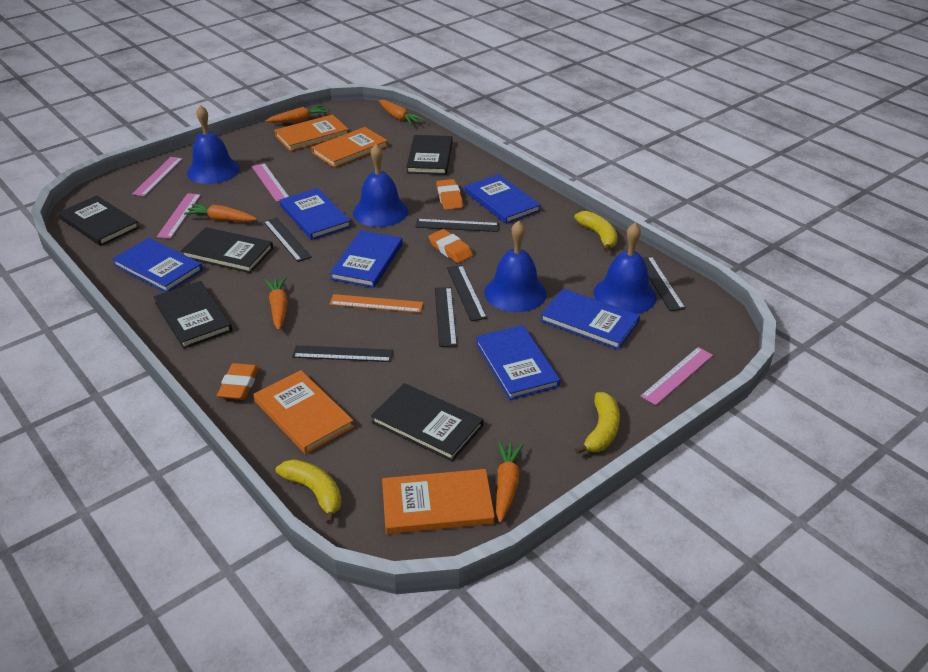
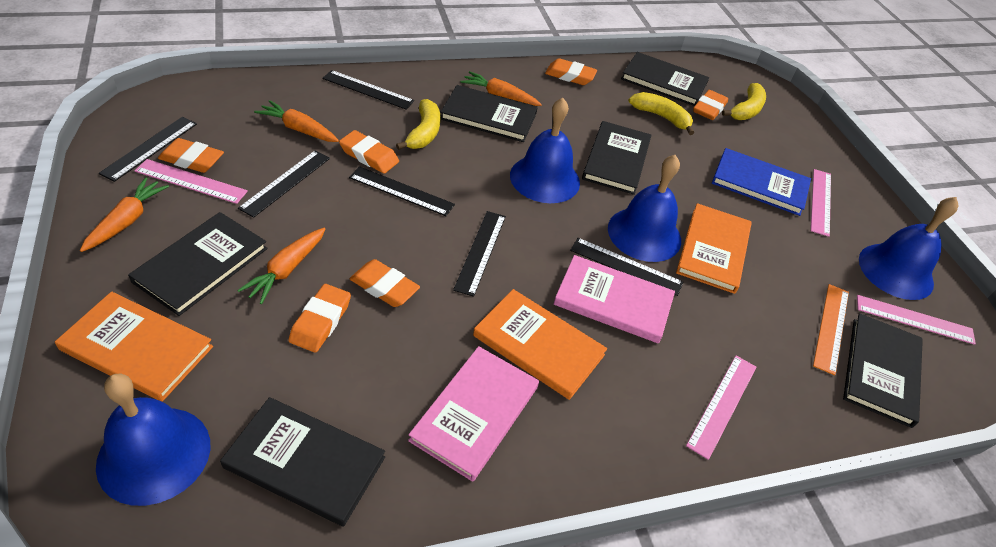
black book: [58,195,139,246] [154,281,232,349] [181,227,273,273] [371,383,484,461] [406,135,452,175] = 5 -> [128,212,267,316] [220,397,385,527] [440,85,538,142] [582,121,652,195] [621,52,709,106] [843,313,923,428] = 6
blue book: [112,238,203,292] [279,188,351,240] [330,230,403,288] [465,174,541,224] [476,325,560,400] [540,288,640,350] = 6 -> [712,148,811,216] = 1
orange book: [253,370,354,454] [274,115,349,151] [311,127,388,168] [382,469,495,534] = 4 -> [55,292,213,402] [473,289,607,400] [676,203,752,294] = 3
orange carrot: [184,204,257,222] [265,105,329,123] [265,277,288,330] [379,100,424,125] [496,441,524,523] = 5 -> [80,177,169,252] [237,228,325,304] [254,100,339,142] [460,71,542,106] = 4
orange eraser: [217,363,259,400] [428,229,473,263] [436,179,463,210] = 3 -> [158,138,224,173] [289,284,351,352] [339,130,399,174] [350,259,420,307] [545,58,597,85] [693,90,728,120] = 6
pink book: none = 0 -> [408,346,539,482] [554,255,675,343] = 2

